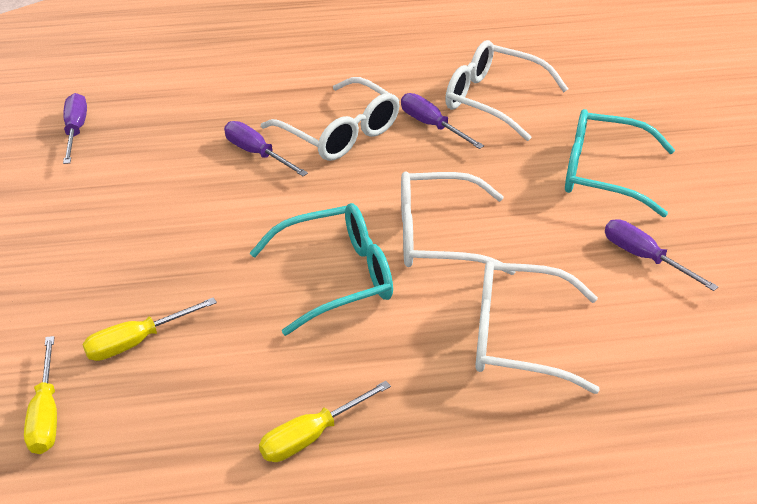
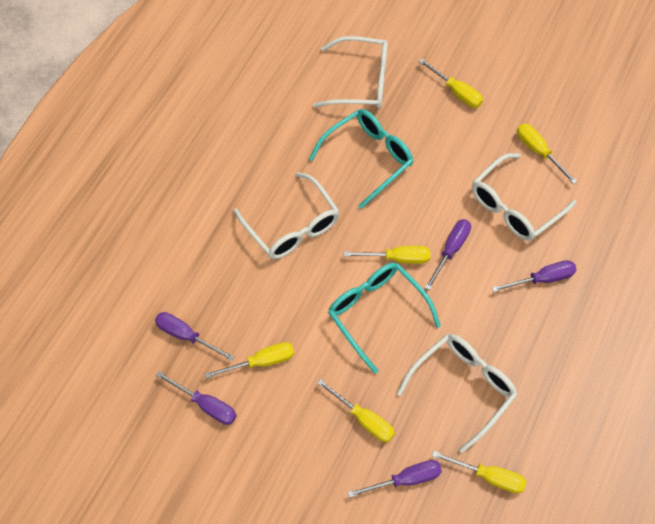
purple screwdriver: [63,93,87,164] [224,121,308,176] [401,93,484,149] [605,219,718,291] = 4 -> [155,312,235,361] [156,371,237,425] [347,460,442,498] [425,219,471,290] [492,260,576,292] = 5
yellow screwdriver: [24,336,57,454] [83,297,217,361] [259,381,391,462] = 3 -> [205,342,294,379] [317,379,395,442] [343,246,430,264] [419,58,483,108] [432,451,527,493] [517,124,577,184] = 6

